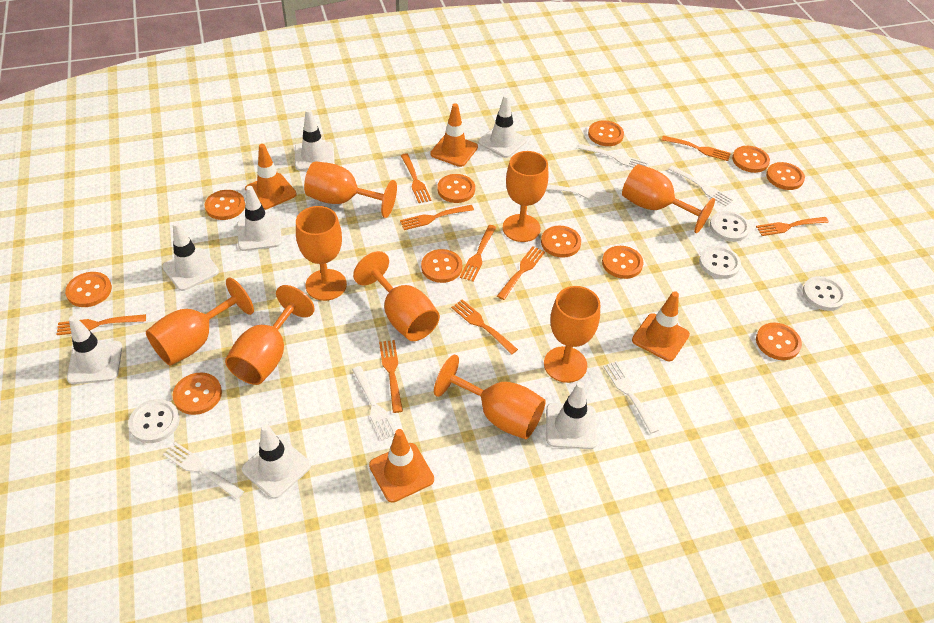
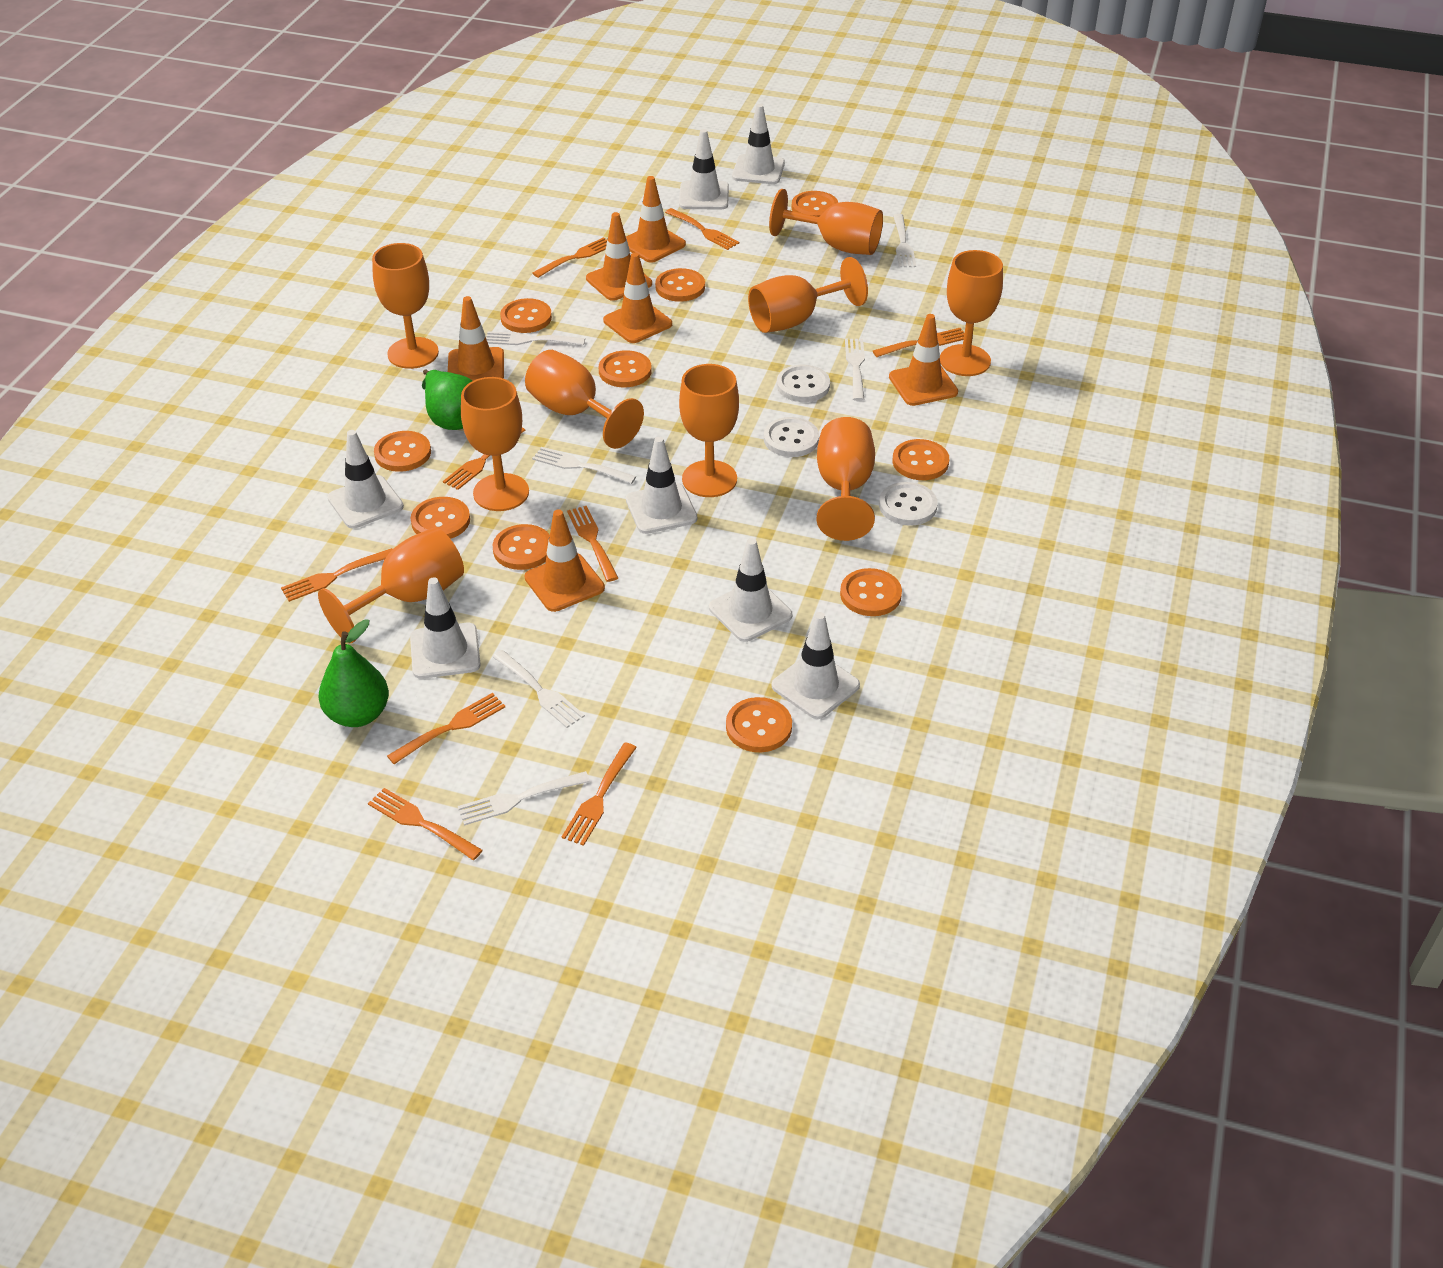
green pear: none = 0 -> [319,619,389,727] [422,369,472,430] = 2
orange button: [65,272,112,307] [173,373,222,415] [205,190,245,220] [421,249,462,283] [437,174,475,203] [541,225,581,258] [588,120,624,146] [602,246,644,279] [732,146,770,173] [756,323,802,360] [766,162,805,190] = 11 -> [374,431,431,472] [410,497,470,539] [493,524,550,570] [500,298,552,333] [599,350,652,387] [655,268,705,302] [726,697,792,752] [792,191,838,217] [840,568,902,616] [893,439,949,480] = 10
orange traffic cone: [245,144,297,210] [369,429,434,503] [430,103,478,167] [632,291,690,361] = 4 -> [448,296,504,381] [525,509,605,612] [586,212,652,301] [603,253,672,343] [626,176,686,263] [889,314,958,406] = 6
white button: [129,399,180,443] [699,246,741,279] [710,211,750,242] [802,276,847,311] = 4 -> [764,417,819,457] [777,365,830,402] [879,482,938,526] = 3

